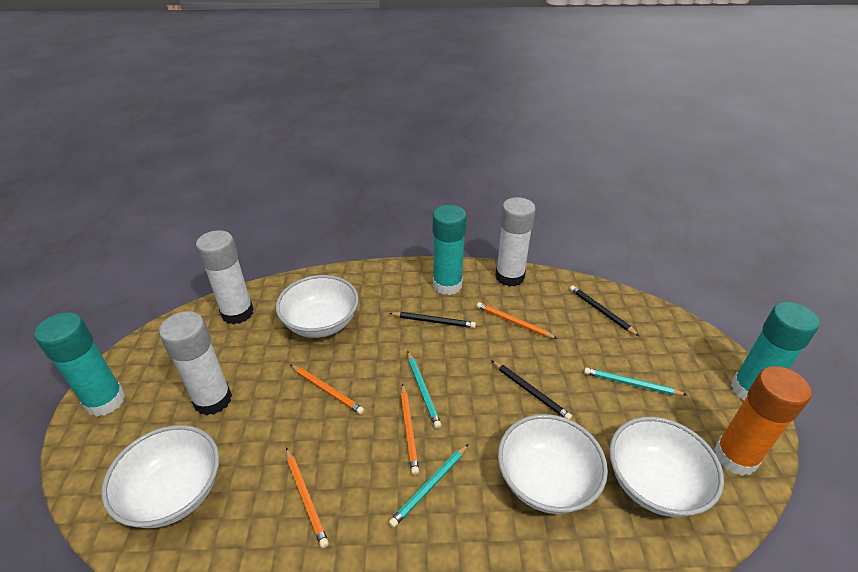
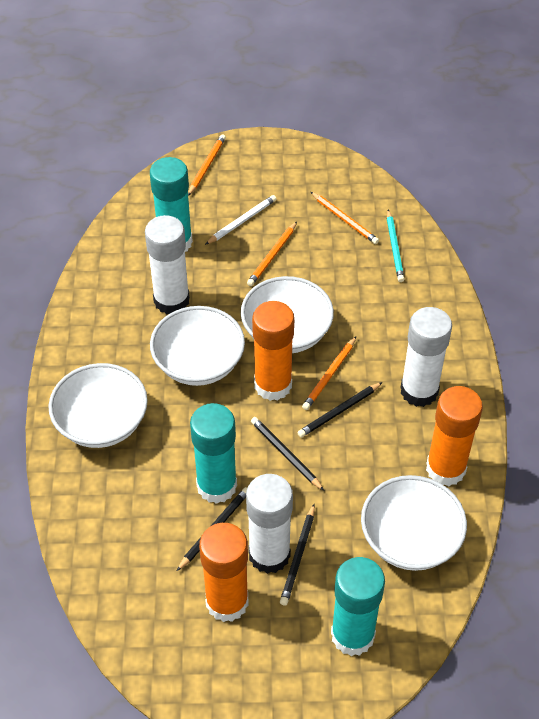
black pencil: [389,312,476,328] [491,360,572,420] [570,285,639,336] = 3 -> [177,487,247,571] [251,417,324,491] [280,504,315,606] [297,382,383,437] = 4
orange glue stick: [714,366,812,476] = 1 -> [199,523,249,622] [252,301,295,401] [426,386,483,486] = 3
turquoise pencil: [389,444,468,528] [407,351,441,429] [584,367,687,395] = 3 -> [387,210,404,282] = 1
white pencil: none = 0 -> [205,195,276,245] = 1

